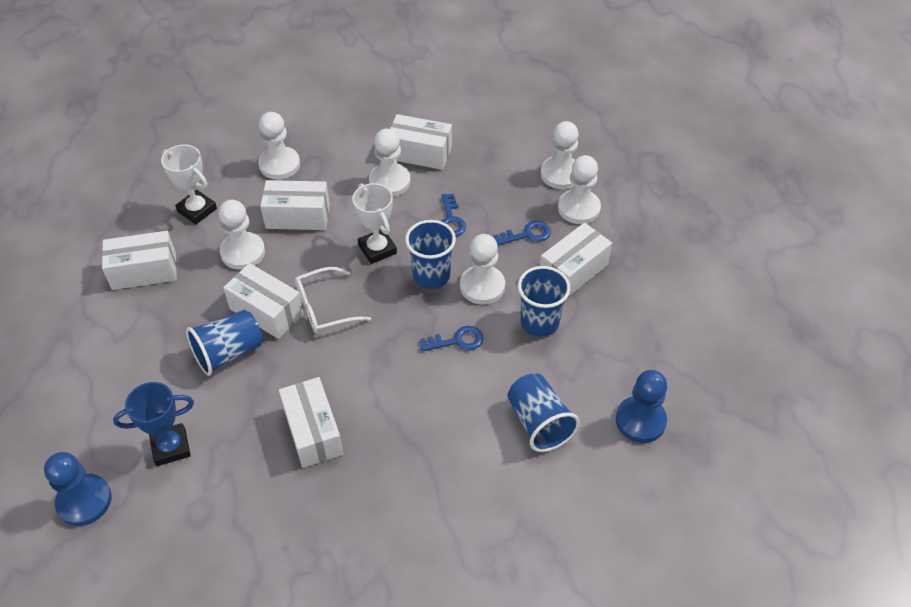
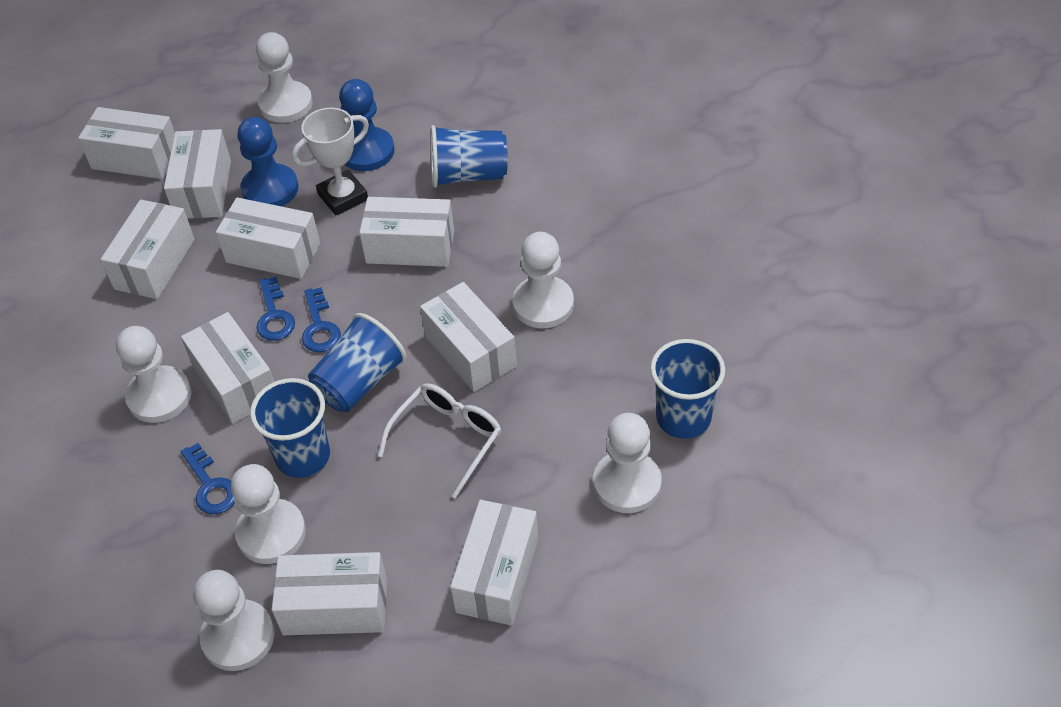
blue trophy: [113,382,194,466] = 1 -> none = 0
white box: [102,231,177,290] [223,263,304,339] [260,180,330,230] [279,377,343,468] [390,114,452,170] [540,223,612,296] = 6 -> [78,107,175,179] [100,199,195,299] [164,129,231,219] [181,312,274,424] [216,197,320,279] [272,552,387,635] [359,197,454,267] [420,282,517,392] [450,500,538,626] = 9
white trophy: [161,144,217,224] [352,183,397,264] = 2 -> [292,108,369,216] = 1

